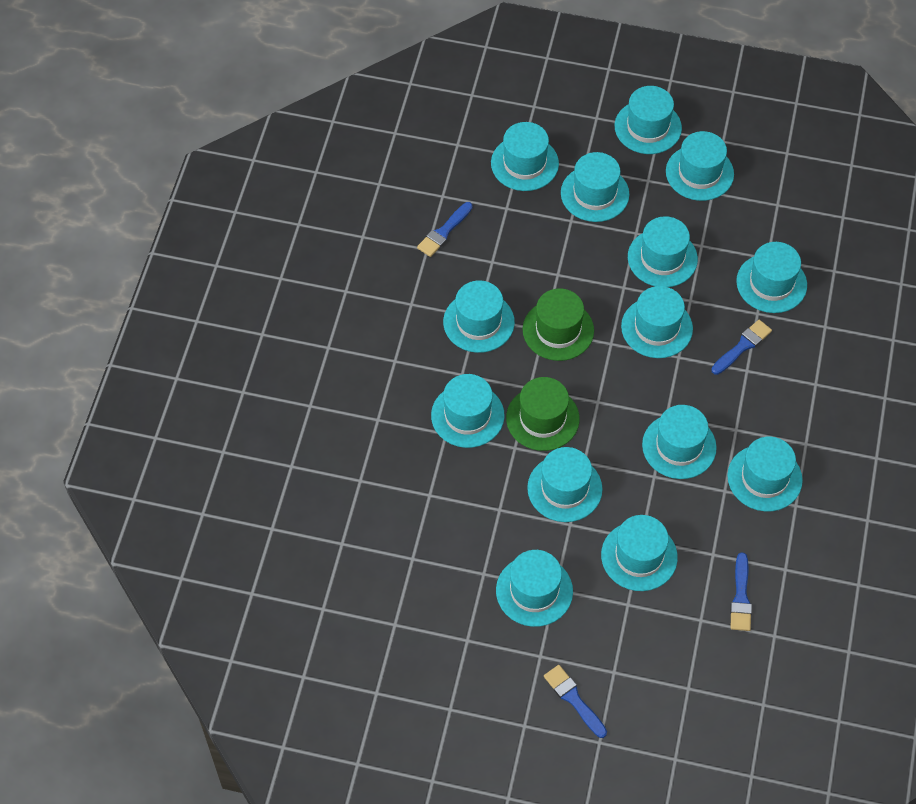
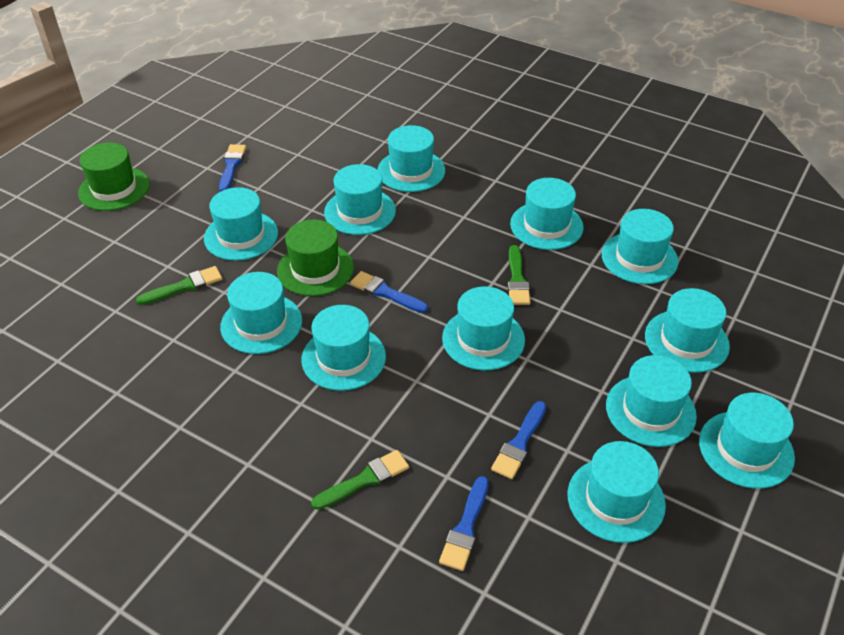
green brush: none = 0 -> [136,266,222,305] [311,450,409,510] [508,245,530,305] = 3
turquoise hat: [431,374,505,448] [443,280,515,353] [491,122,559,191] [496,550,573,627] [527,447,603,522] [561,152,630,222] [601,515,678,591] [614,86,682,154] [621,286,693,358] [628,216,698,287] [642,405,717,479] [666,131,734,201] [727,437,803,512] [736,242,807,313] = 14 -> [204,187,278,261] [220,272,302,354] [301,305,386,391] [324,164,396,235] [378,125,445,192] [442,286,525,370] [510,178,584,250] [567,441,666,543] [602,209,679,284] [606,355,697,447] [645,288,730,373] [699,393,795,489] = 12

